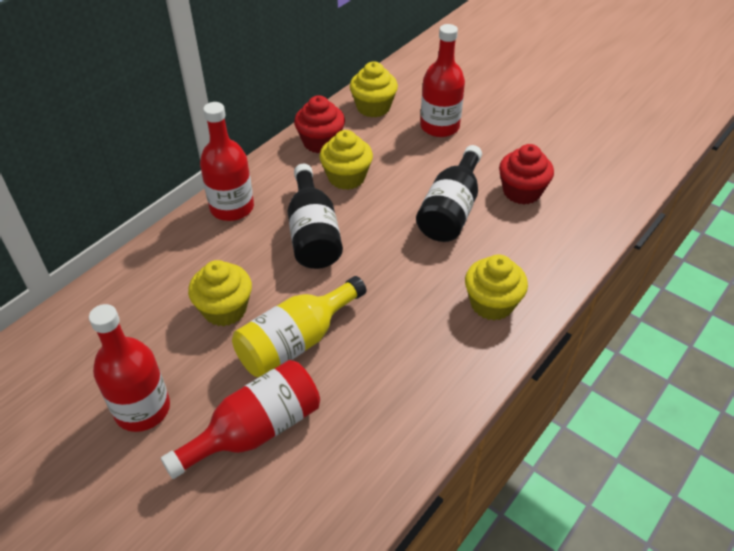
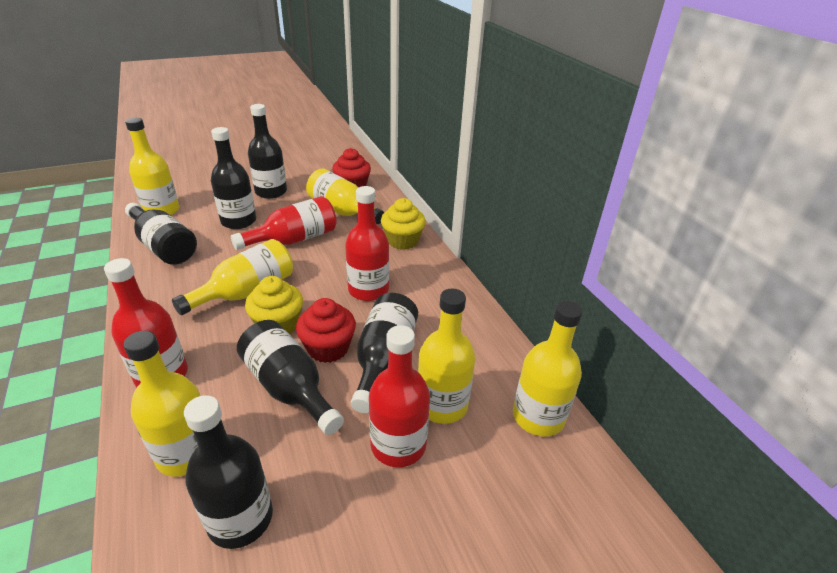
black bottle: [288,164,343,269] [416,145,482,242] = 2 -> [125,203,197,265] [184,395,273,549] [211,127,256,229] [237,320,344,435] [248,104,287,199] [350,293,418,413] = 6
yellow bottle: [232,276,367,377] = 1 -> [124,331,200,477] [125,118,180,215] [172,239,293,315] [306,168,384,224] [418,289,475,424] [513,301,583,437] = 6
yellow cupcake: [188,260,252,326] [319,130,373,190] [350,61,398,117] [465,255,528,320] = 4 -> [245,276,303,334] [381,198,426,250] = 2

